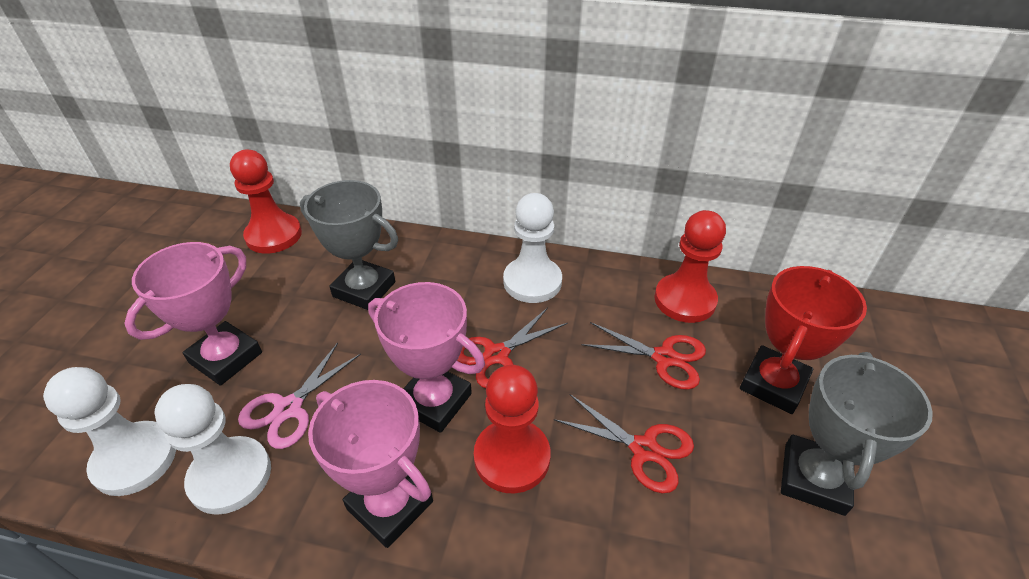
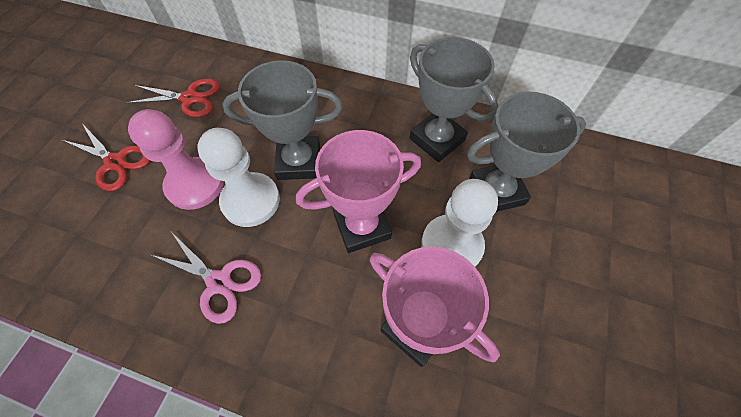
grey trophy: [300,180,398,310] [781,352,933,516] = 2 -> [222,60,342,180] [410,37,498,162] [467,92,586,212] = 3
pink pawn: none = 0 -> [128,109,224,210] = 1
pink trophy: [124,242,262,386] [308,380,433,548] [368,282,485,433] = 3 -> [296,130,421,253] [370,246,500,367] = 2
red pawn: [230,150,302,253] [474,365,551,494] [654,210,726,323] = 3 -> none = 0
red scissors: [457,308,568,388] [554,394,694,493] [581,322,706,390] = 3 -> [62,125,150,191] [126,78,220,117] = 2
red trophy: [740,266,867,414] = 1 -> none = 0
white pawn: [43,367,176,496] [155,384,271,515] [503,193,562,303] = 3 -> [197,128,280,227] [421,179,498,267] = 2

